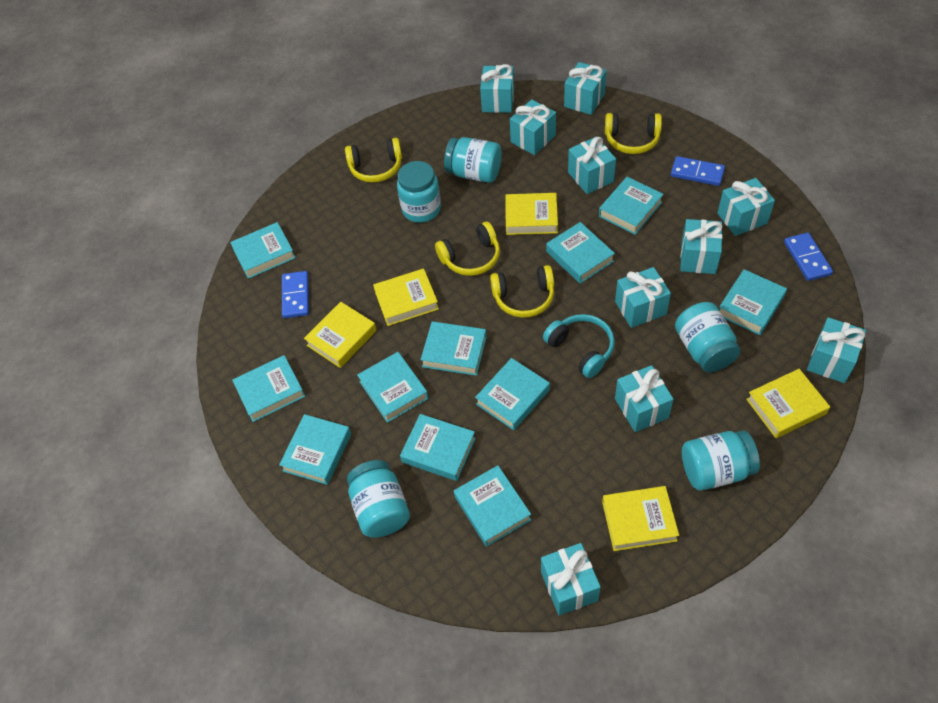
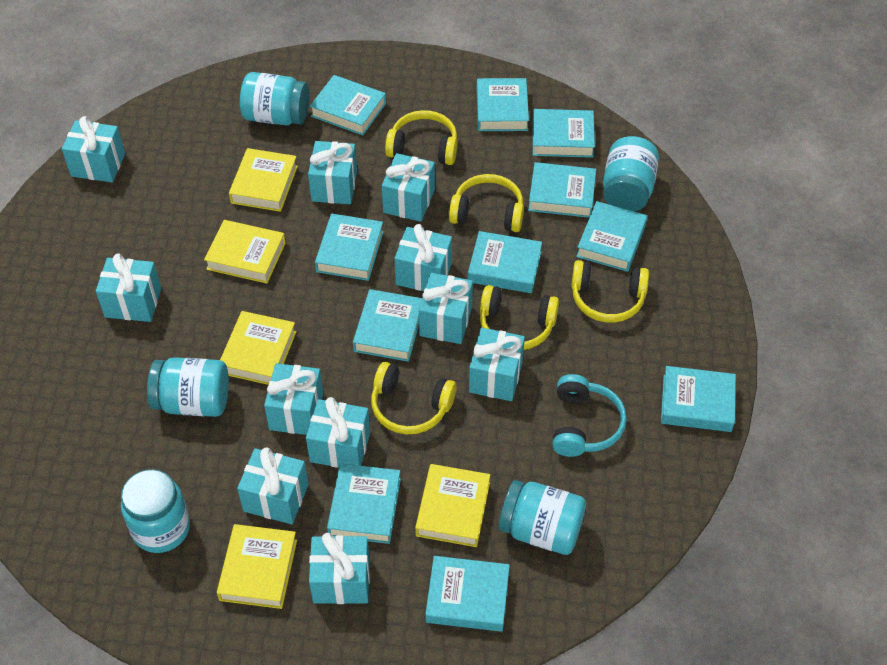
blue domino: [282,271,309,318] [671,156,725,186] [784,233,833,281] = 3 -> none = 0
turquoise gift: [480,64,514,113] [510,99,556,155] [541,543,601,616] [564,62,607,115] [568,137,616,194] [615,267,671,328] [615,365,674,432] [680,219,723,274] [718,178,775,236] [807,317,867,383] = 10 -> [62,116,125,182] [96,253,161,322] [237,447,308,524] [264,363,323,435] [306,397,370,468] [308,141,357,204] [309,533,370,604] [382,153,435,222] [394,224,452,291] [419,273,473,344] [469,328,525,401] = 11
yellow headphones: [345,138,402,183] [435,222,500,276] [490,265,554,318] [605,113,662,154] = 4 -> [371,362,457,434] [385,110,457,165] [449,174,524,232] [480,285,559,350] [571,260,649,323] = 5

